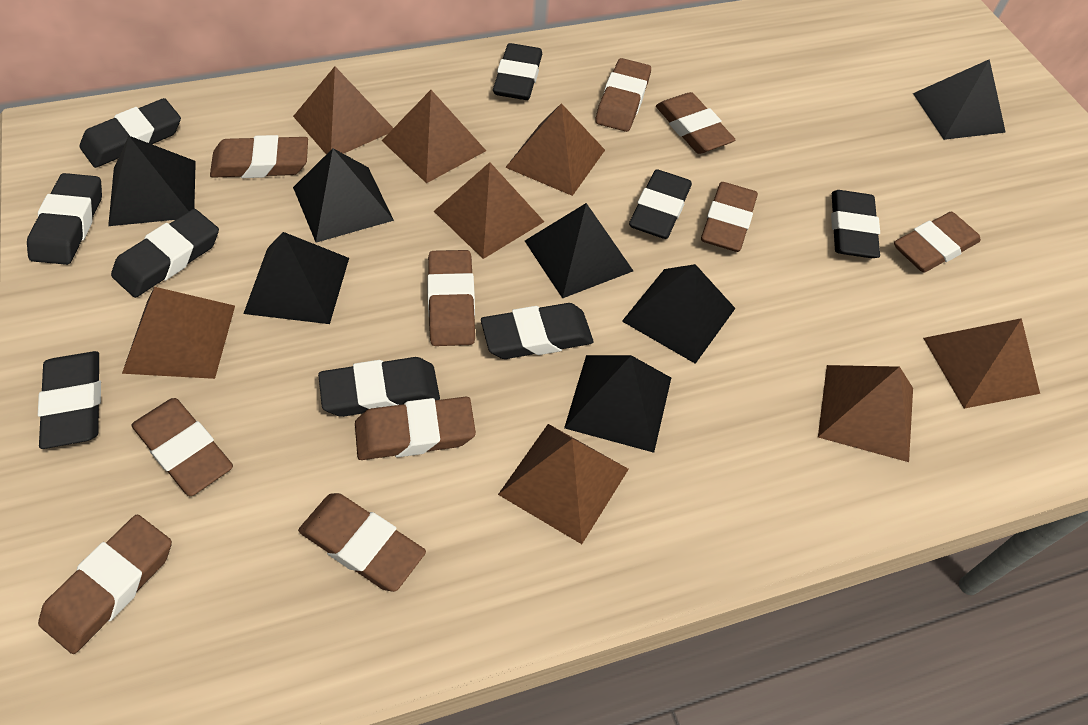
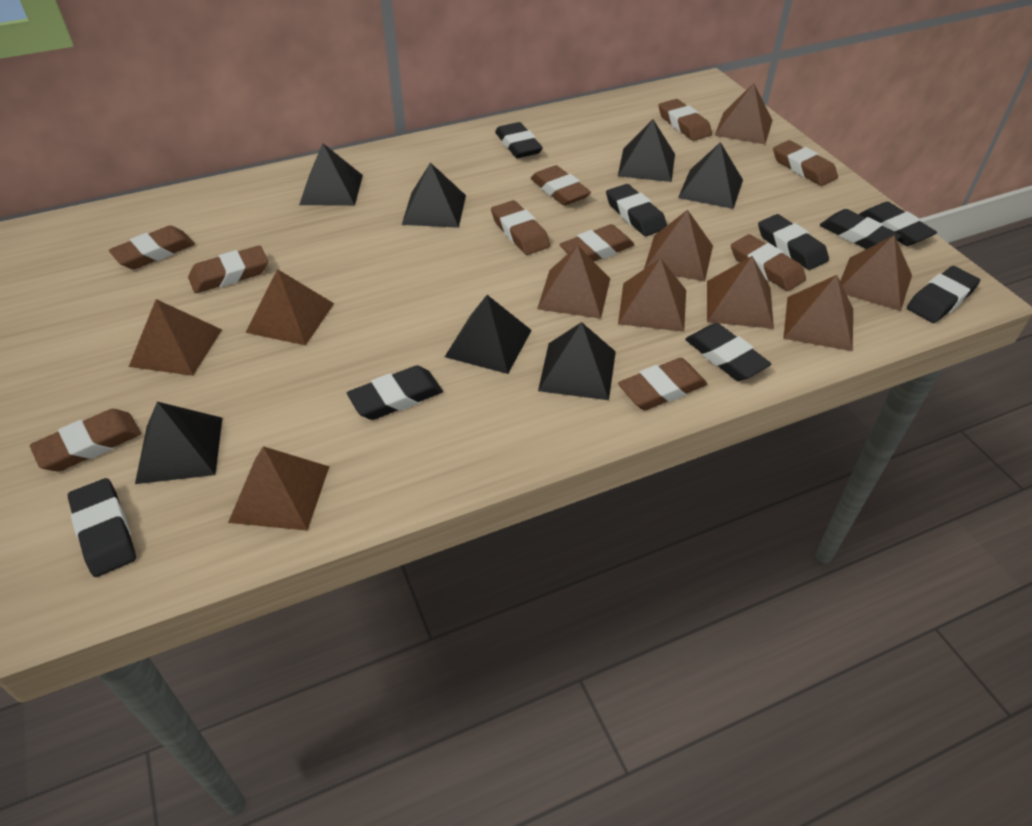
brown pyramid: [122,287,235,379] [293,67,393,154] [382,90,486,183] [434,162,544,259] [498,424,629,544] [505,103,605,196] [818,365,913,462] [923,318,1040,409] = 8 -> [129,299,222,376] [228,446,330,531] [245,269,334,346] [537,245,610,319] [618,258,686,332] [644,210,713,281] [707,256,774,329] [714,83,773,144] [783,275,853,351] [840,235,912,311] = 10

